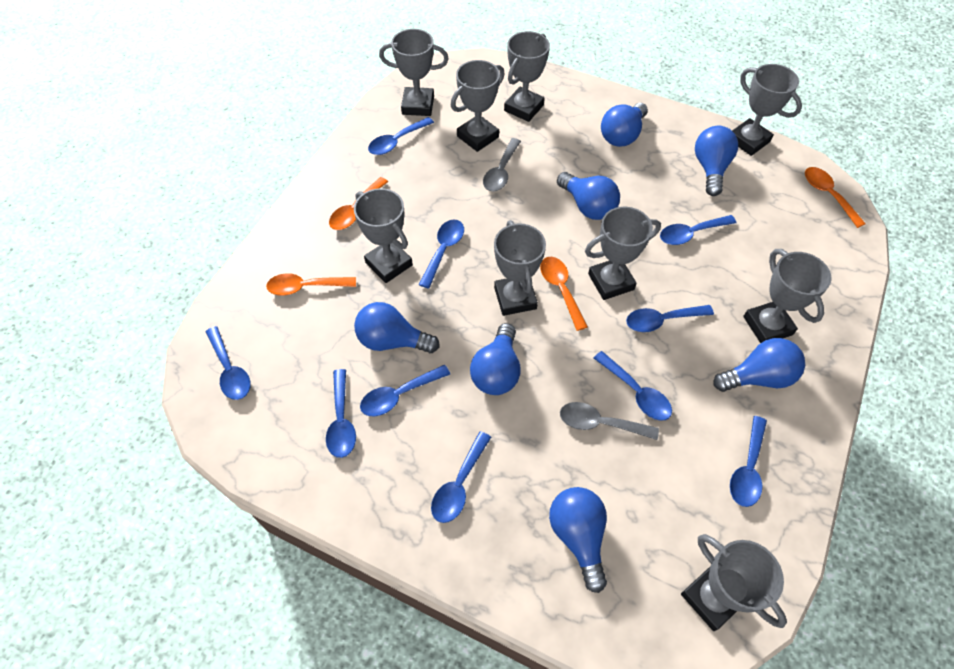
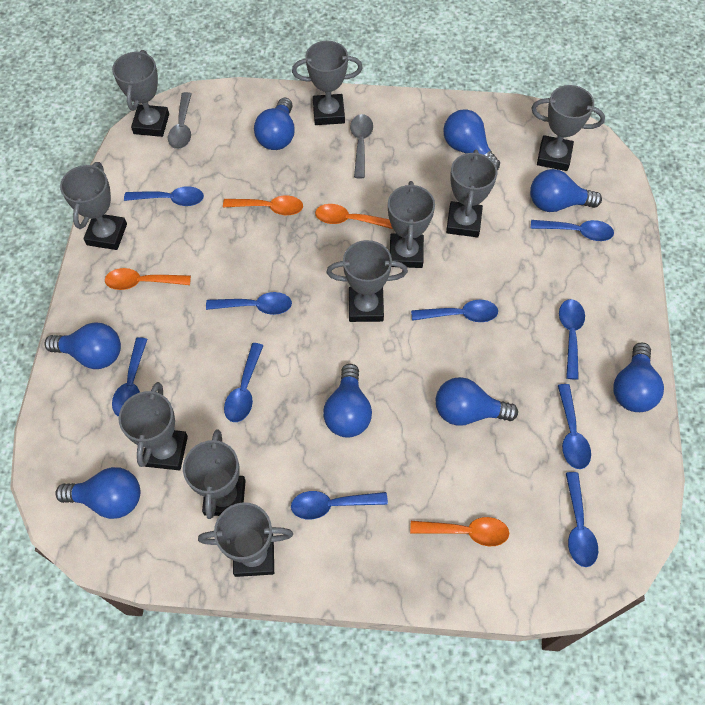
blue light bulb: [354,302,440,353] [470,323,521,395] [549,487,607,593] [557,172,620,220] [601,103,648,147] [695,126,738,196] [714,338,805,392] = 7 -> [45,323,121,369] [55,467,140,519] [254,98,295,150] [323,364,372,438] [436,377,518,426] [443,109,500,171] [530,169,602,212] [613,342,664,412] = 8
grey trophy: [354,188,413,283] [379,29,449,116] [451,60,505,152] [494,220,546,316] [504,31,550,122] [585,207,661,300] [681,534,787,631] [732,64,802,156] [743,249,832,343] = 9 -> [60,162,127,250] [112,50,169,137] [118,382,188,470] [183,429,246,519] [198,502,293,577] [292,41,363,125] [326,240,408,322] [388,181,435,268] [446,150,497,237] [531,85,605,171] = 10

